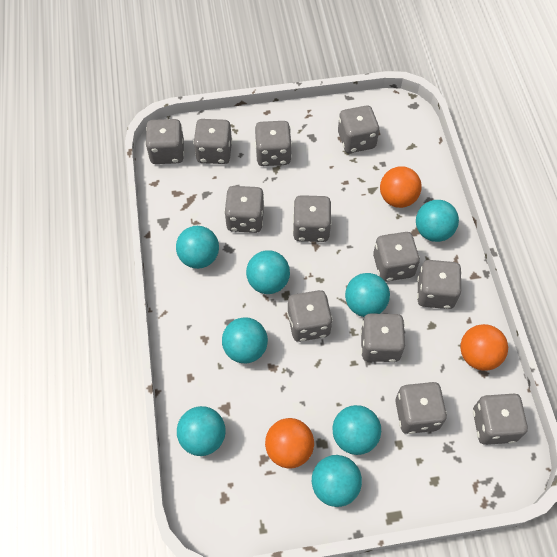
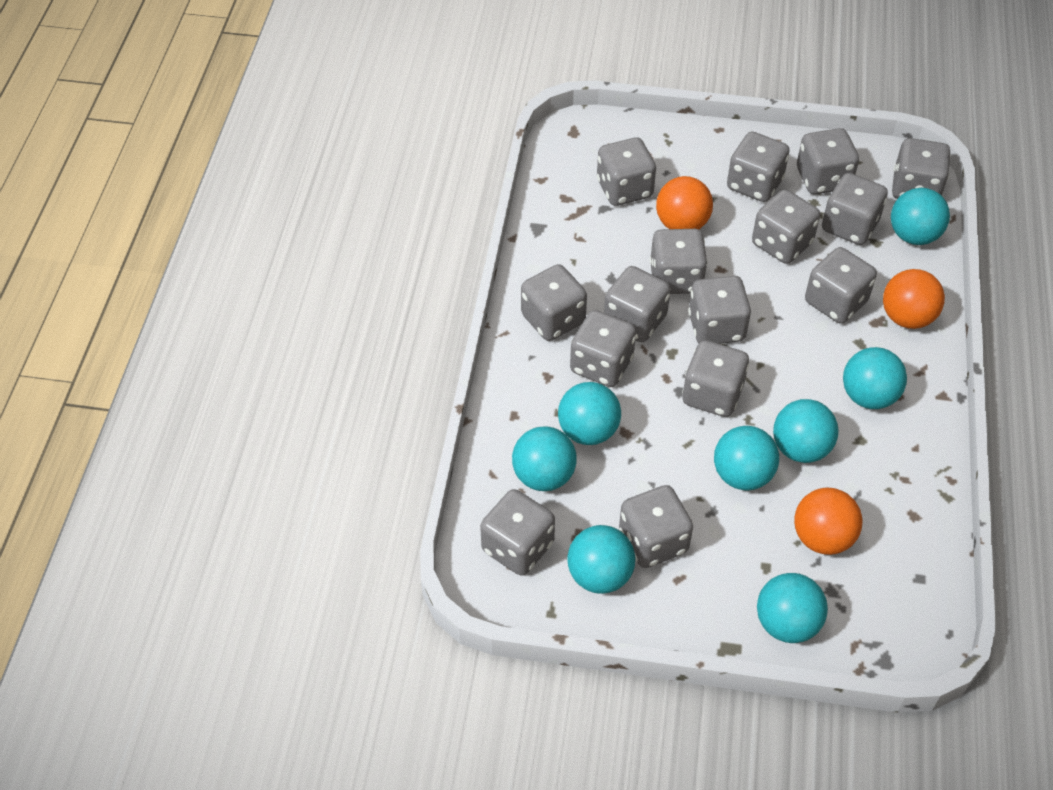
grey dice: [145,119,184,164] [193,119,232,164] [224,186,264,233] [255,121,292,166] [287,290,333,342] [293,195,332,242] [338,105,379,153] [360,313,405,362] [373,232,420,282] [395,382,447,434] [417,260,462,309] [473,393,528,445] = 12 -> [480,489,555,576] [521,264,587,341] [570,310,636,387] [597,137,656,206] [604,266,671,342] [619,485,693,568] [650,229,708,294] [682,340,749,417] [688,276,751,344] [727,132,790,202] [752,190,820,264] [797,128,859,194] [805,247,877,324] [822,173,888,245] [892,138,951,199] = 15

